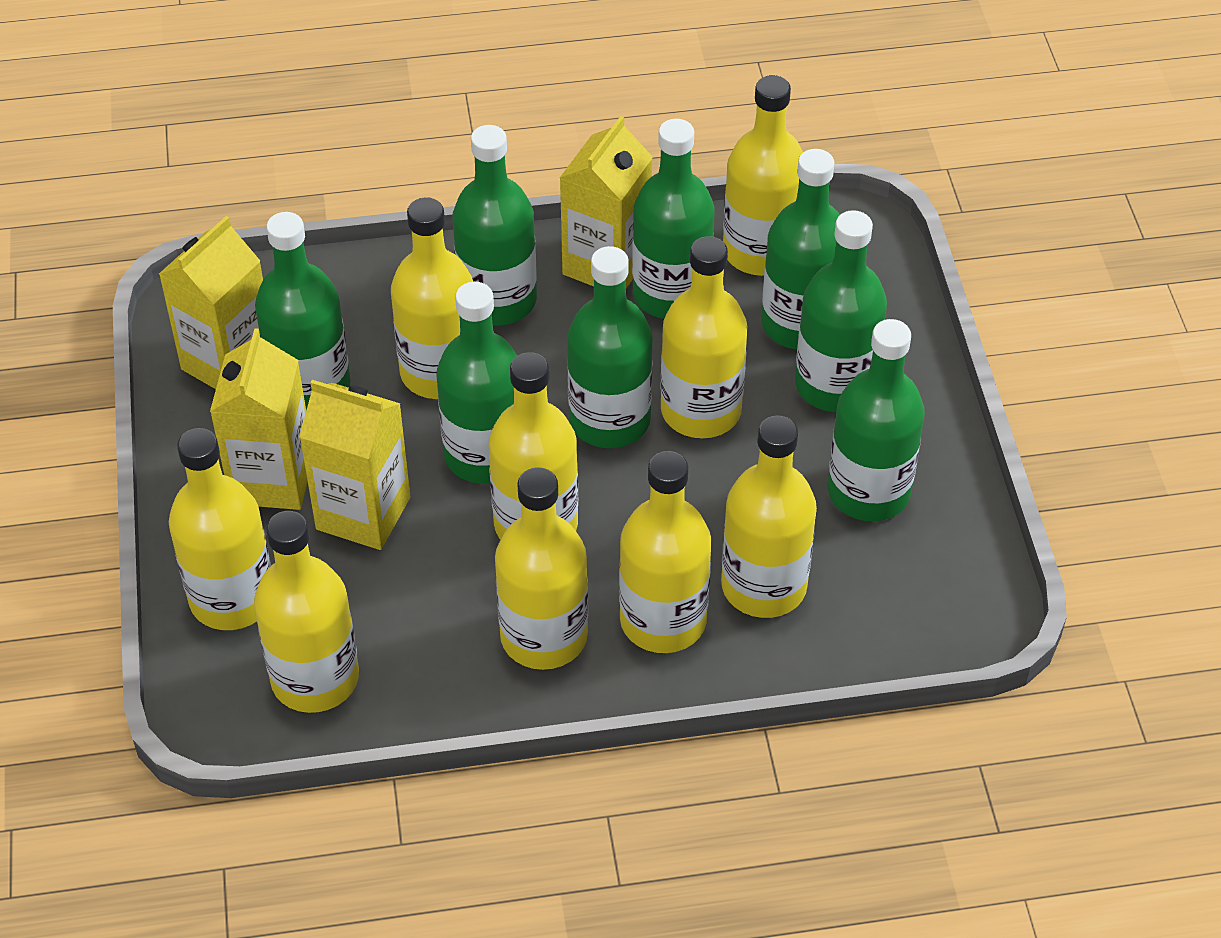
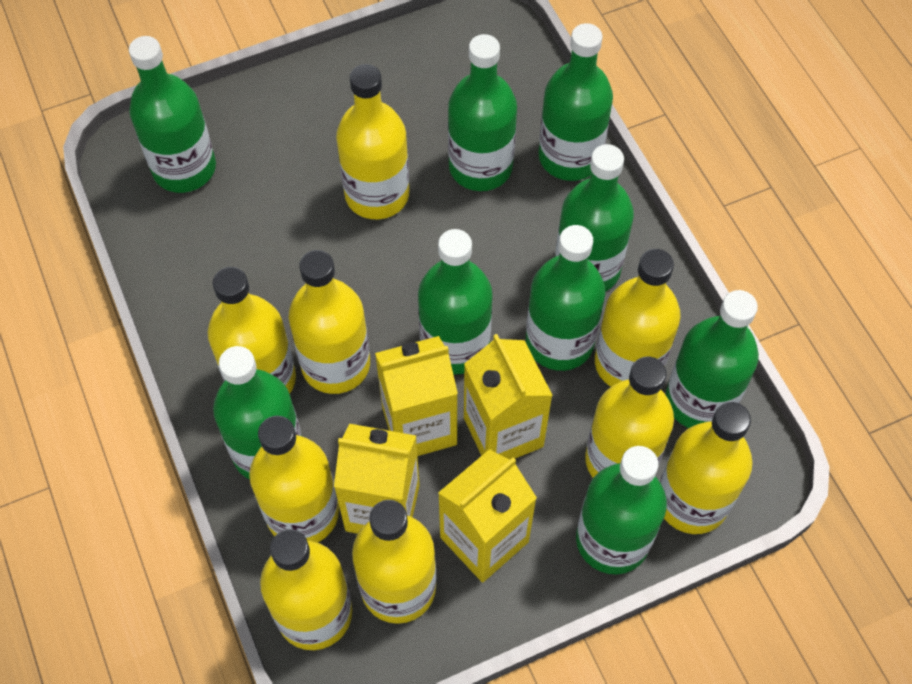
green bottle: [255,212,350,410] [436,282,517,484] [453,125,537,326] [567,246,653,448] [632,119,715,319] [762,149,840,350] [795,210,887,412] [828,319,925,521] = 8 -> [129,36,216,193] [213,346,302,479] [418,229,493,375] [448,34,517,191] [526,225,605,371] [538,23,613,181] [555,144,634,292] [576,446,667,574] [666,290,759,428] = 9

